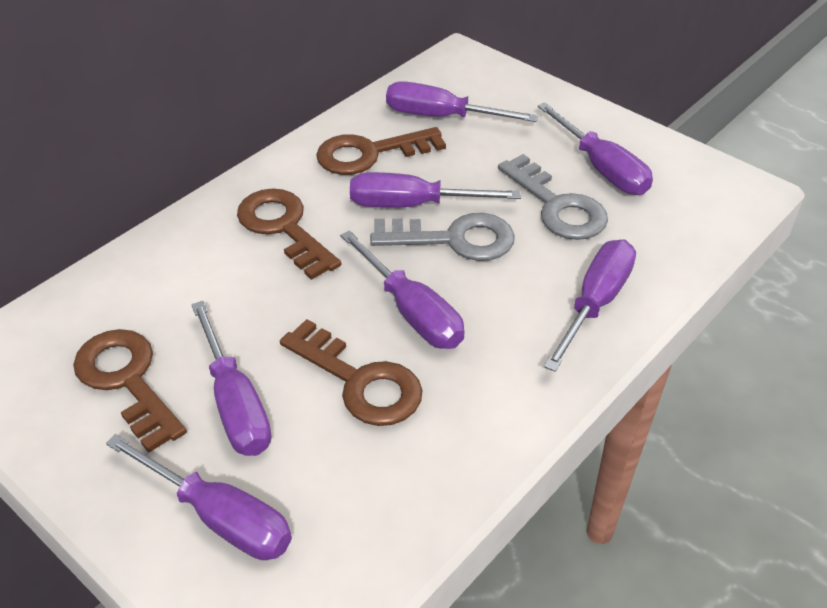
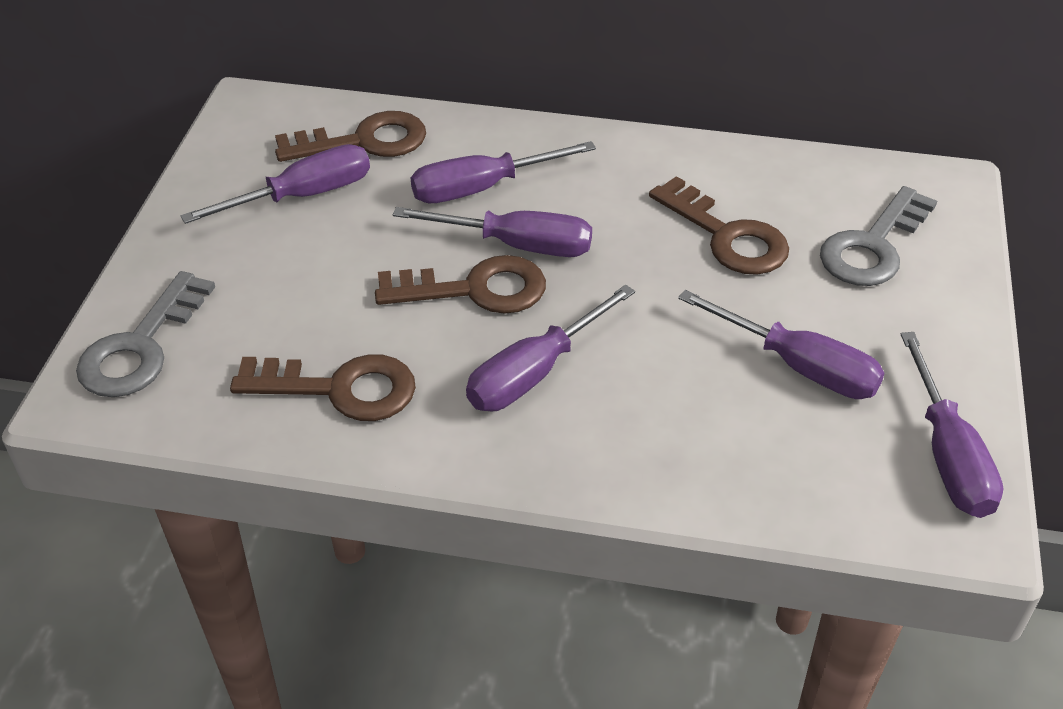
purple screwdriver: [106,434,292,560] [191,301,271,456] [340,230,465,349] [350,172,521,208] [386,81,538,122] [538,102,653,195] [544,240,636,372] = 7 -> [181,144,370,224] [393,207,592,257] [411,141,596,203] [466,285,635,411] [678,290,884,399] [900,332,1003,518] = 6

